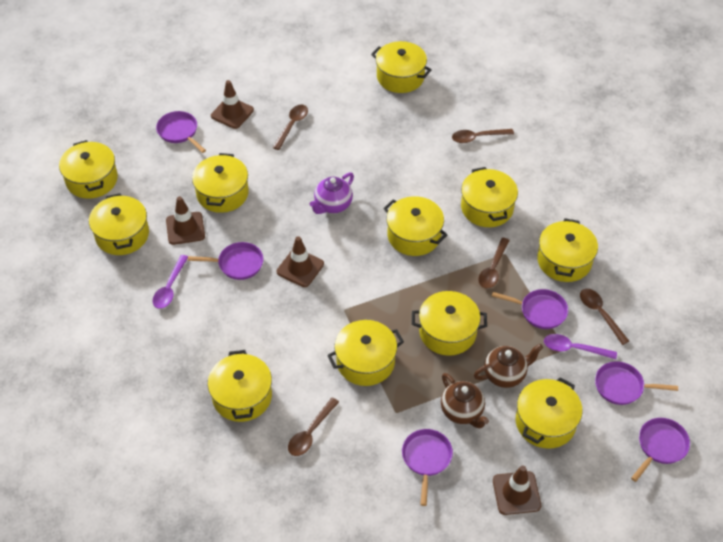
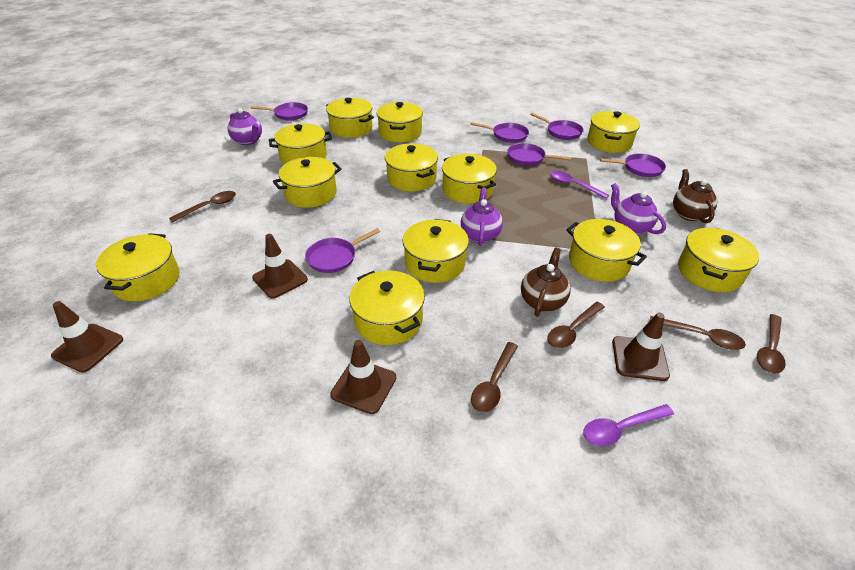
purple teapot: [310,172,354,214] = 1 -> [227,108,262,145] [461,187,503,246] [611,183,666,234] = 3
yellow pot: [59,140,118,199] [89,193,149,255] [192,153,249,213] [208,350,272,422] [327,320,404,386] [371,41,432,93] [383,196,447,256] [412,291,487,356] [461,167,518,227] [516,377,582,449] [537,218,598,282] = 11 -> [96,233,179,301] [269,123,332,164] [273,157,342,208] [326,98,374,138] [349,271,425,345] [377,102,423,142] [385,143,438,191] [403,219,469,283] [442,154,497,204] [566,219,647,282] [587,111,640,153] [678,228,759,292] = 12

